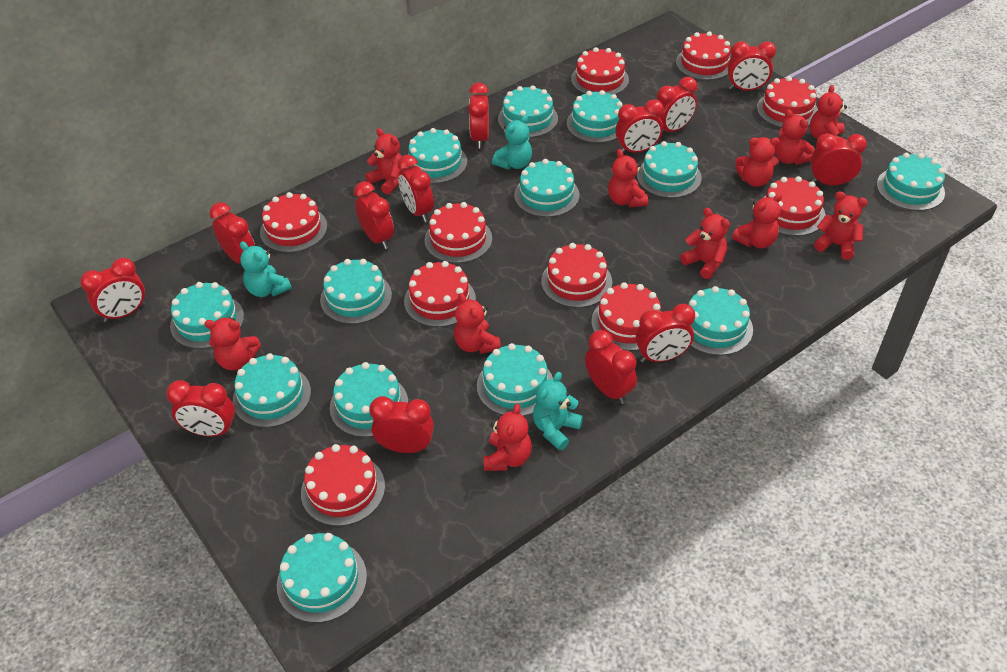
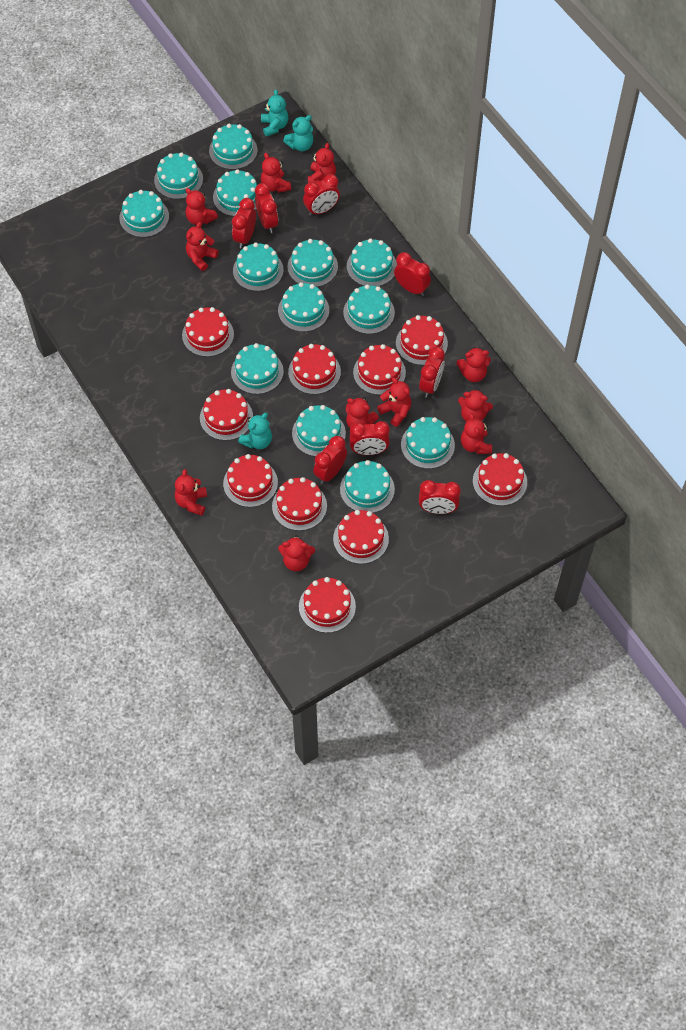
red clock: [80,258,146,322] [166,380,235,436] [209,202,255,264] [354,181,394,249] [369,396,434,453] [397,155,434,222] [468,83,489,149] [585,330,637,404] [615,99,664,153] [636,304,695,363] [657,77,697,133] [728,41,776,91] [810,133,867,185] = 13 -> [232,198,256,248] [255,183,278,233] [303,174,340,216] [313,436,347,484] [349,421,390,455] [394,252,431,296] [419,347,445,398] [419,480,461,514] = 8

